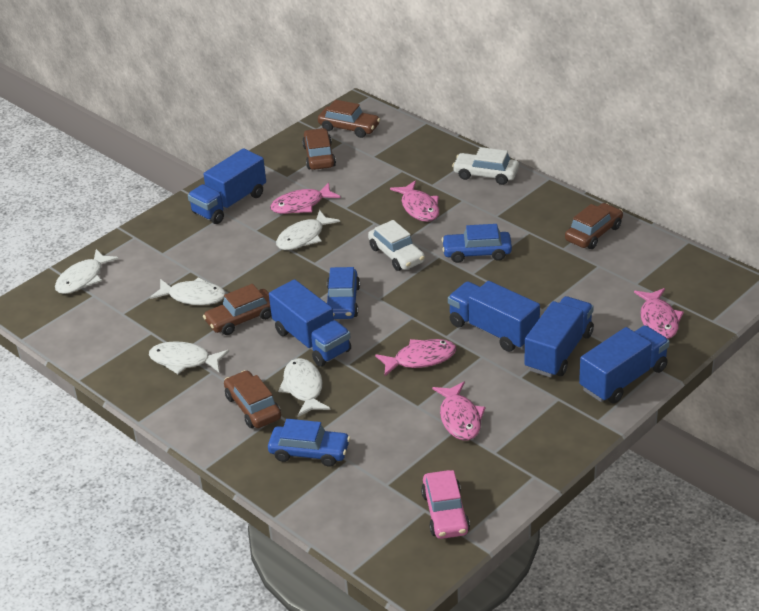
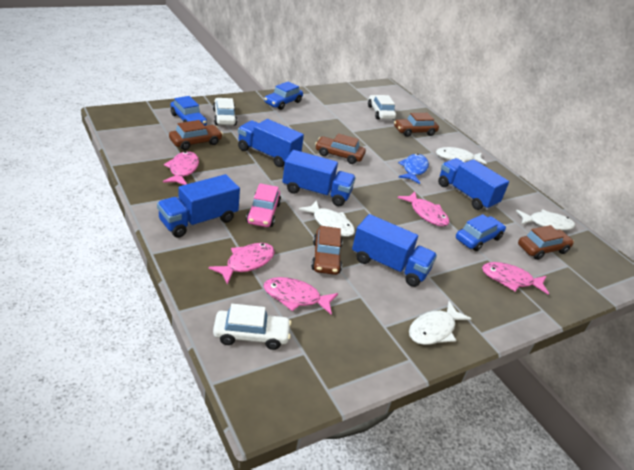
blue fish: none = 0 -> [398,154,429,184] = 1
white car: [368,220,425,271] [452,147,519,185] = 2 -> [213,98,237,125] [213,304,291,350] [368,95,396,120] = 3
white fish: [55,249,119,294] [149,341,229,374] [150,277,226,305] [276,210,340,250] [278,358,331,417] = 5 -> [299,200,355,237] [409,301,472,345] [436,147,487,164] [516,210,575,230] = 4

